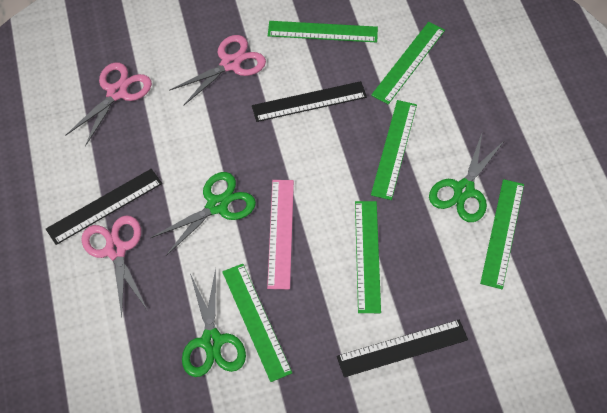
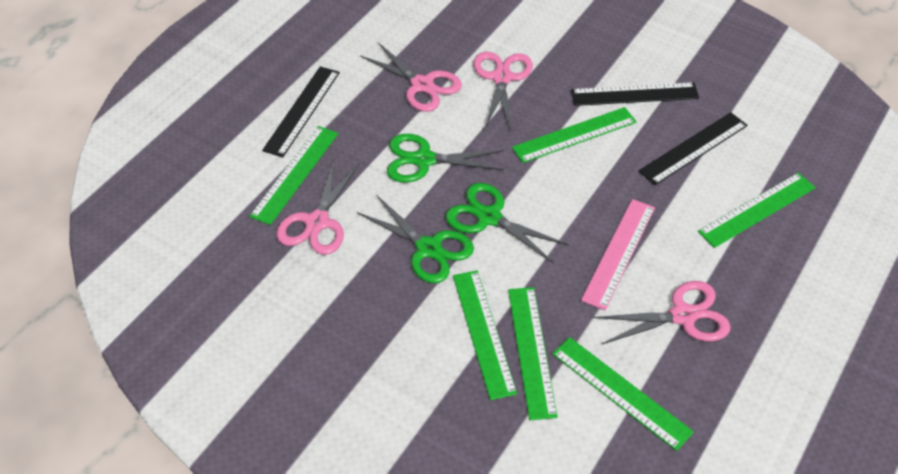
pink scissors: [65,62,152,146] [81,215,148,318] [169,35,266,106] = 3 -> [276,160,360,255] [360,42,462,112] [473,52,533,130] [593,281,731,344] = 4

